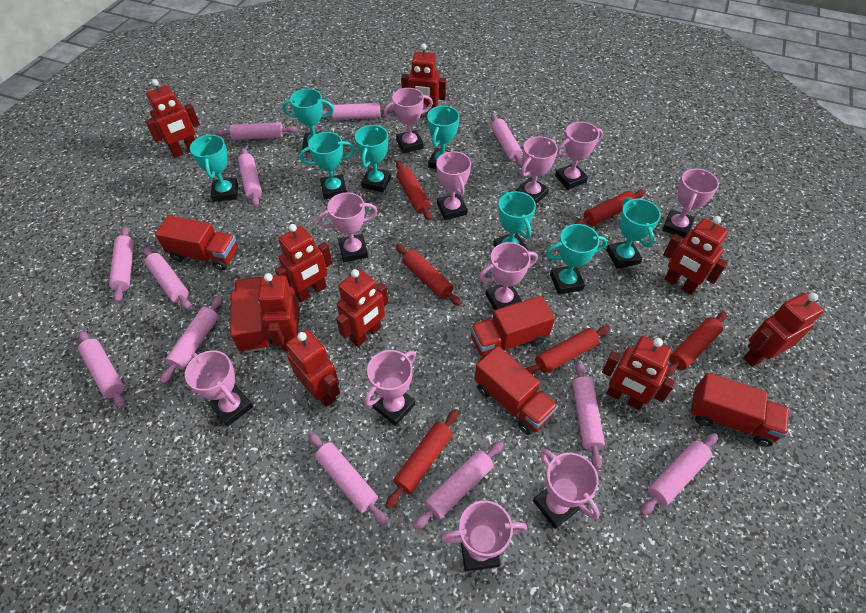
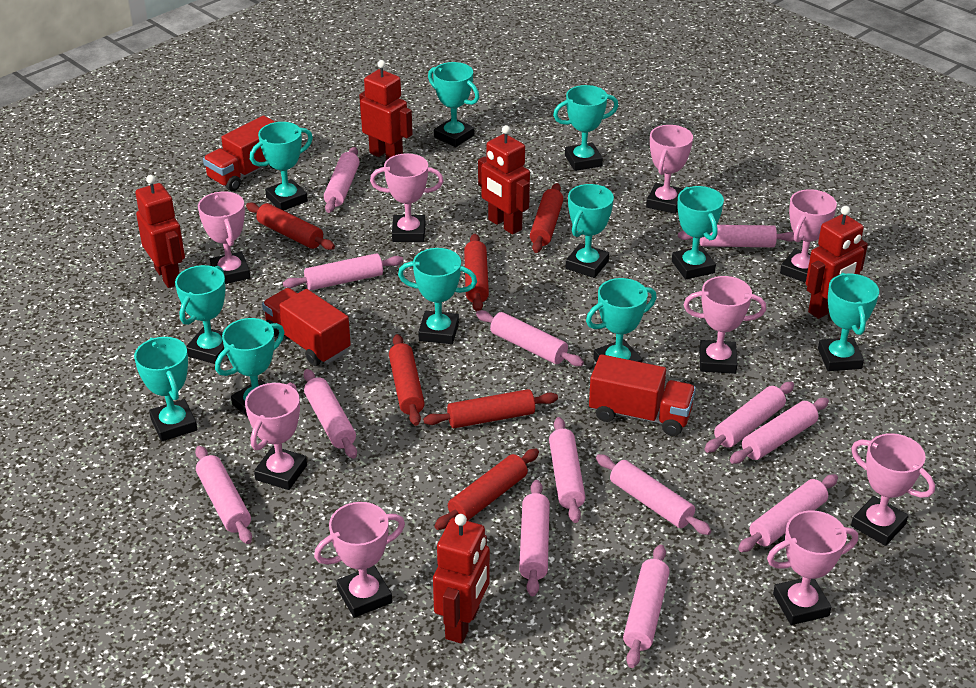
pink rolling pin: [78,331,125,408] [109,227,134,302] [143,247,191,310] [160,296,222,384] [216,122,298,140] [238,148,262,206] [308,432,387,525] [322,103,395,120] [413,441,504,530] [491,114,524,167] [572,361,605,470] [640,433,718,515] = 12 -> [195,446,252,544] [283,253,403,290] [304,369,357,459] [324,147,360,213] [476,310,584,366] [519,480,550,596] [549,417,585,523] [596,454,711,535] [623,544,670,668] [678,225,794,247] [704,382,794,453] [730,398,829,464] [738,474,838,552] = 13
pink trophy: [185,351,253,426] [317,192,377,262] [365,350,416,426] [384,88,433,154] [436,151,471,220] [441,500,527,571] [479,242,538,310] [516,136,558,204] [533,449,600,529] [555,122,603,190] [662,169,719,238] = 11 -> [198,192,250,284] [245,383,307,490] [314,502,405,618] [370,153,443,242] [646,125,693,214] [684,276,766,374] [767,510,858,625] [780,189,837,283] [851,433,935,546] = 9
red robot: [145,79,200,158] [258,273,300,352] [275,224,333,302] [286,329,340,407] [336,269,388,347] [401,43,446,117] [602,336,676,410] [663,216,728,295] [743,293,824,367] = 9 -> [135,175,185,288] [359,60,413,160] [433,514,490,644] [478,125,530,235] [806,206,868,319] = 5
red truck: [155,215,238,271] [230,277,273,353] [470,296,555,358] [474,346,558,435] [690,373,789,447] = 5 -> [203,116,275,191] [262,288,351,366] [589,354,696,436] = 3
turquoise trophy: [190,134,238,202] [282,89,334,153] [299,132,355,199] [355,125,391,192] [427,106,459,169] [493,191,536,250] [546,224,607,294] [606,197,661,269] = 8 -> [134,337,197,441] [175,265,225,364] [215,318,284,417] [250,122,313,211] [398,248,477,344] [428,62,479,147] [553,85,618,171] [566,184,614,278] [586,278,657,362] [672,186,724,279] [818,273,879,371] = 11

